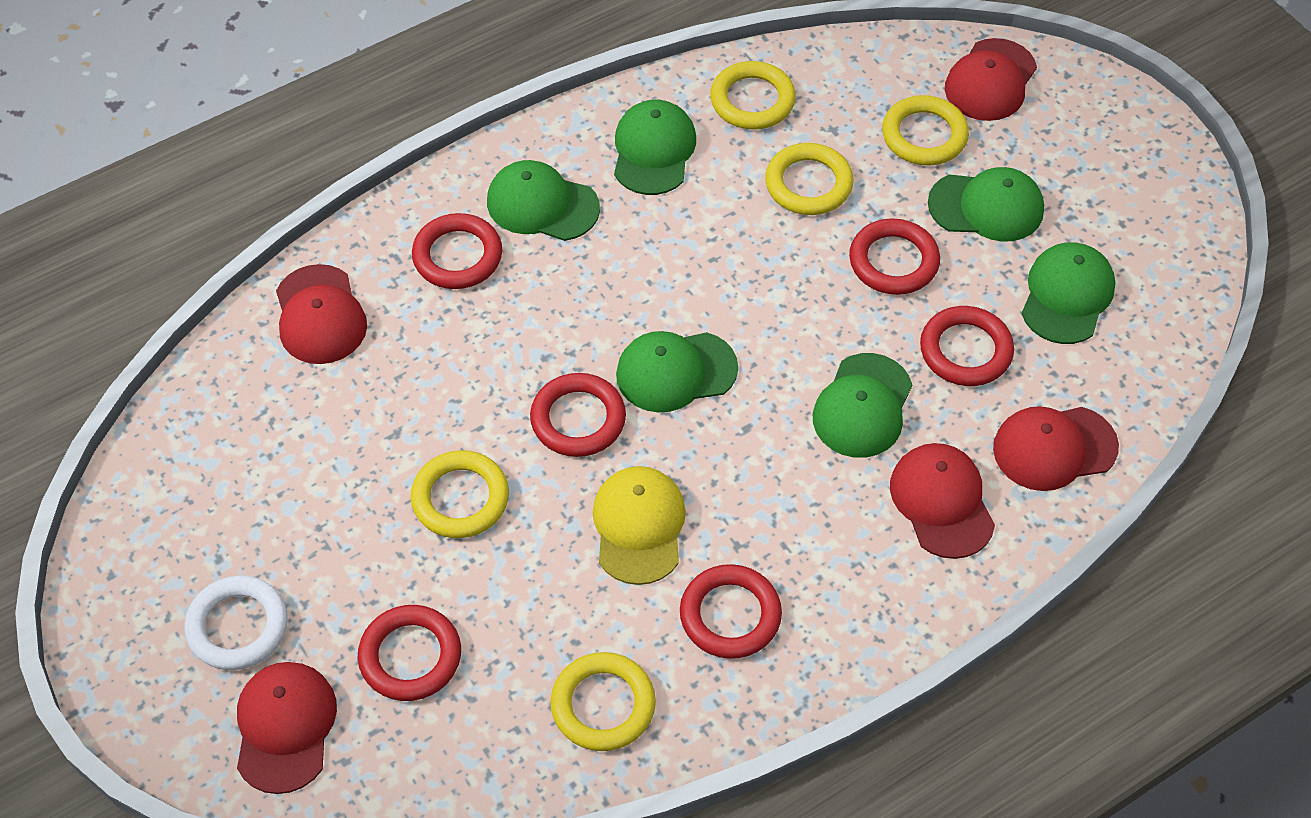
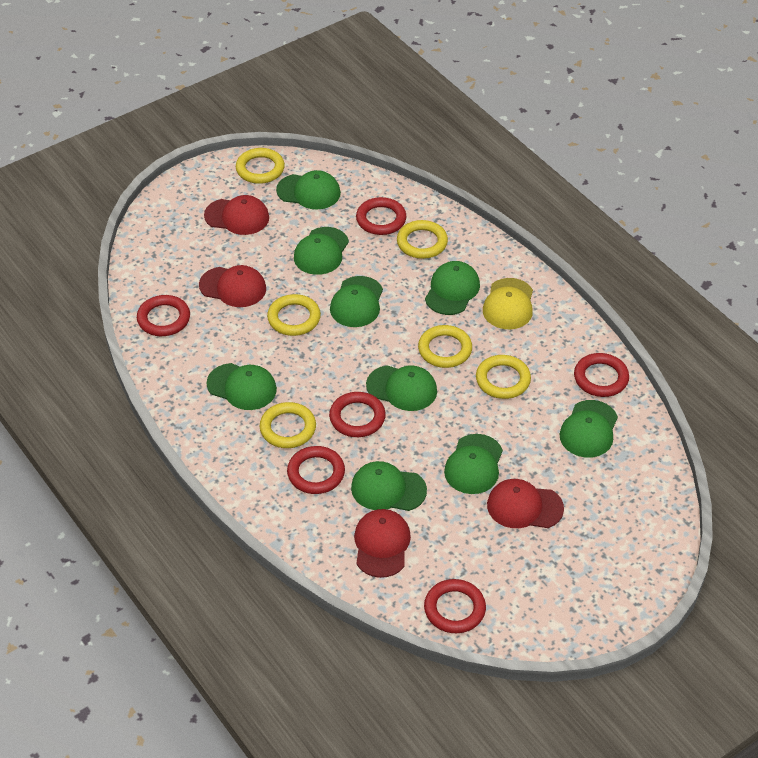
green cap: [487,160,600,241] [614,100,696,195] [616,331,738,413] [813,353,912,458] [928,167,1044,242] [1021,242,1115,344] = 6 -> [207,363,277,410] [276,170,341,209] [294,227,349,275] [330,276,383,327] [351,461,427,511] [366,365,437,411] [425,261,480,315] [444,434,503,494] [560,400,618,458] = 9
red cap: [237,662,337,794] [276,264,367,364] [890,443,995,559] [945,38,1037,121] [993,406,1119,491] = 5 -> [199,265,266,307] [204,195,269,235] [354,509,411,578] [487,479,564,528] = 4
white ring: [184,575,288,670] = 1 -> none = 0
yellow ring: [411,450,509,538] [551,652,656,751] [710,61,796,130] [765,143,853,215] [882,95,969,166] = 5 -> [236,148,285,184] [260,402,316,448] [267,294,321,336] [397,220,448,259] [418,325,472,368] [476,355,531,399] = 6

